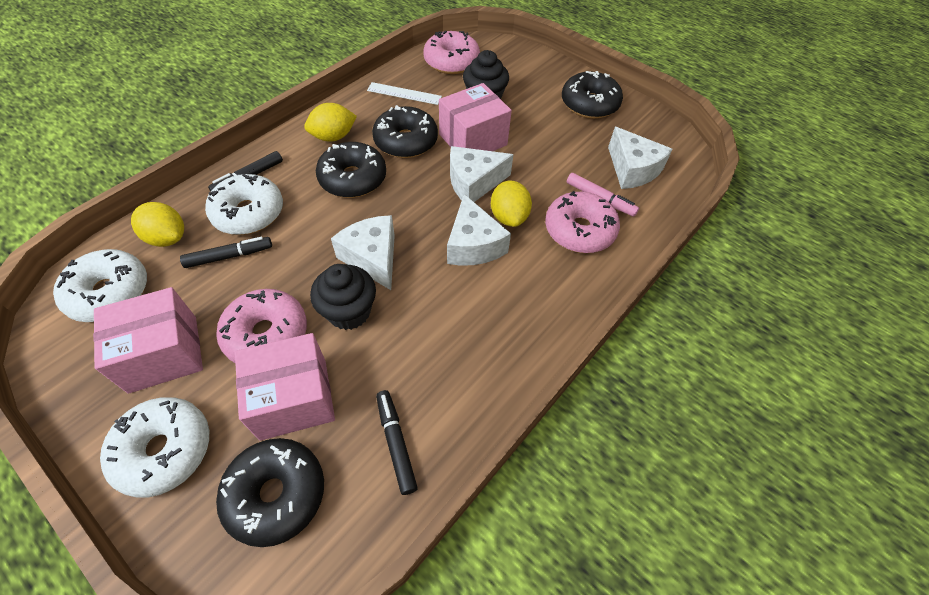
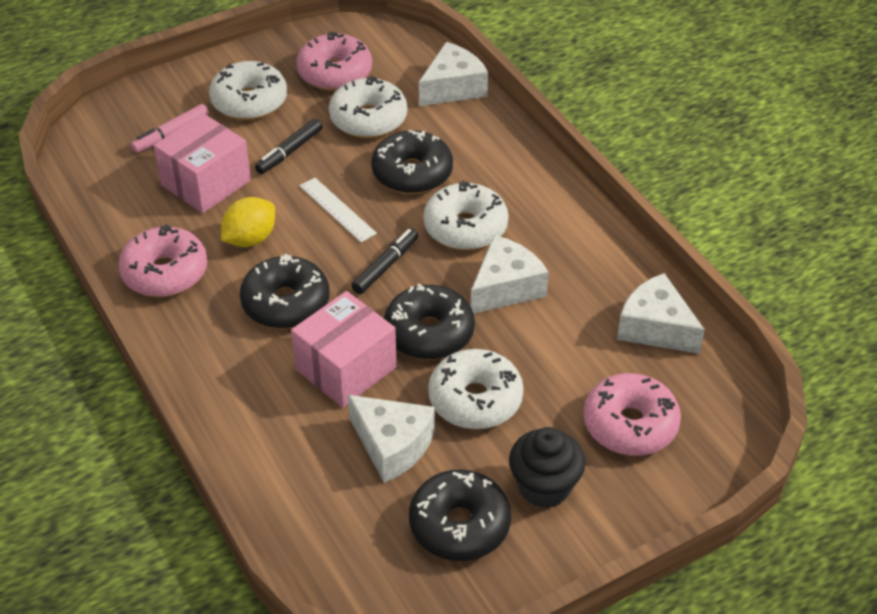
black cupcake: [310,264,376,330] [463,50,509,99] = 2 -> [509,427,585,508] = 1
black marker: [180,237,272,268] [208,151,283,192] [376,390,418,495] = 3 -> [255,118,323,174] [351,228,418,294] = 2
pink box: [93,287,203,394] [235,333,335,441] [439,83,512,151] = 3 -> [154,113,251,213] [291,291,397,408] = 2
white donut: [53,249,147,322] [100,397,209,498] [205,174,283,235] = 3 -> [209,61,287,120] [329,76,407,138] [423,181,508,250] [428,349,524,429] = 4
yellow lemon: [131,202,184,247] [304,103,357,142] [491,181,532,227] = 3 -> [221,197,275,247] = 1

